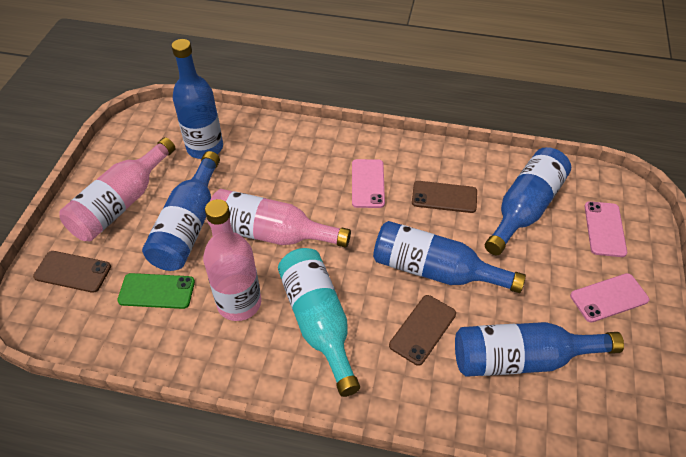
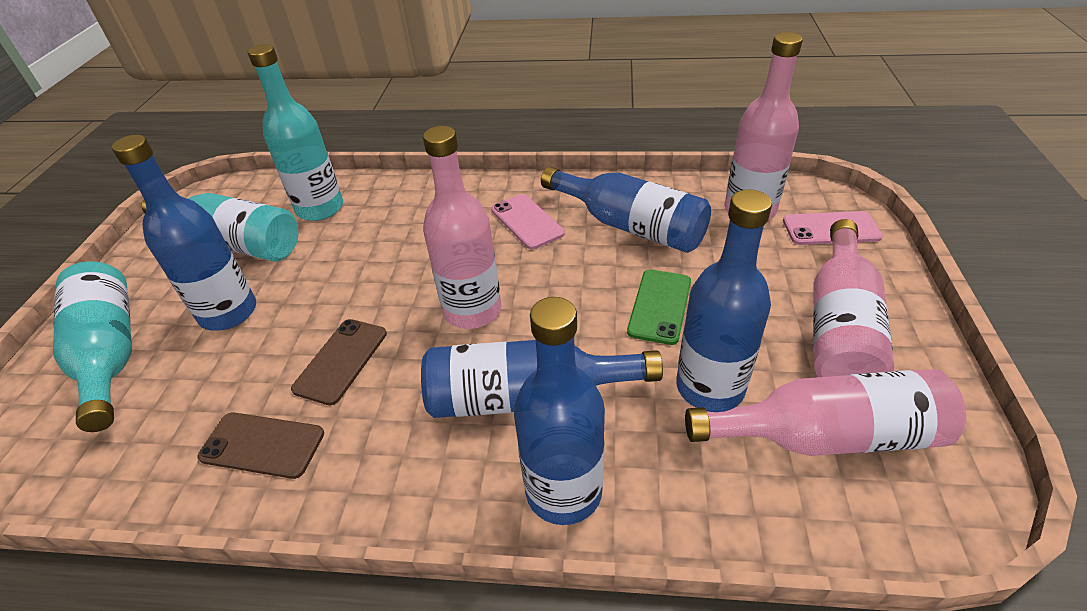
brown phone: [33,251,111,293] [389,295,456,366] [412,181,477,213] = 3 -> [198,413,324,479] [291,319,387,405] = 2
pink bottle: [60,137,175,241] [203,199,261,321] [207,189,351,248] = 3 -> [423,126,502,329] [685,369,966,456] [724,32,803,220] [813,219,894,377] = 4
pink phone: [352,159,385,208] [570,273,649,323] [584,201,627,257] = 3 -> [491,194,565,249] [783,211,883,245] = 2
turquoise bottle: [278,248,360,397] = 1 -> [53,261,132,432] [142,193,298,262] [247,44,343,221] = 3

